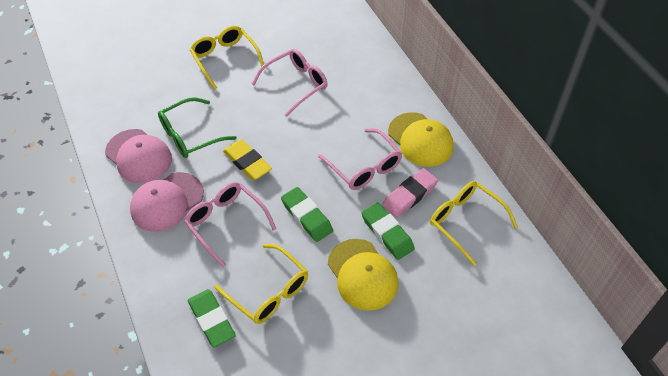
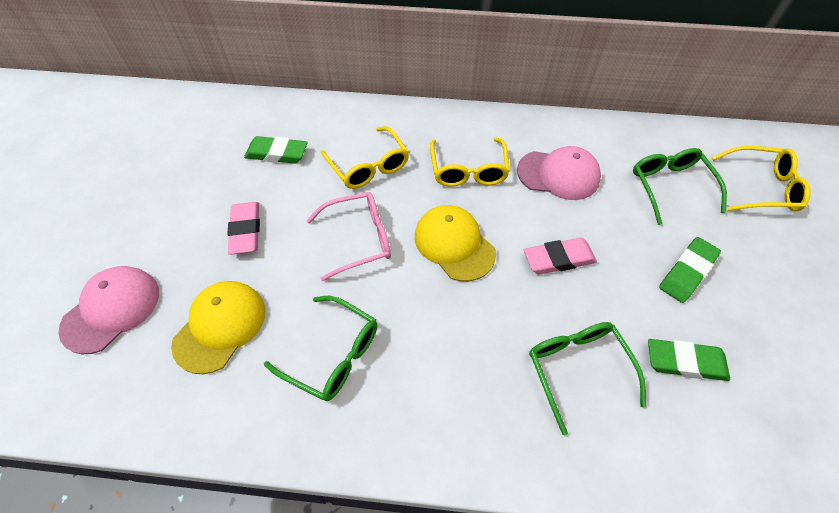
green glasses: [158,97,237,158] = 1 -> [264,296,377,401] [529,322,646,435] [633,148,727,225] = 3
pink eraser: [382,168,438,218] = 1 -> [227,202,260,255] [524,238,597,274] = 2
pink glasses: [184,182,276,267] [252,49,328,117] [318,129,402,190] = 3 -> [306,192,391,281] = 1
yellow eraser: [223,139,272,180] = 1 -> none = 0

